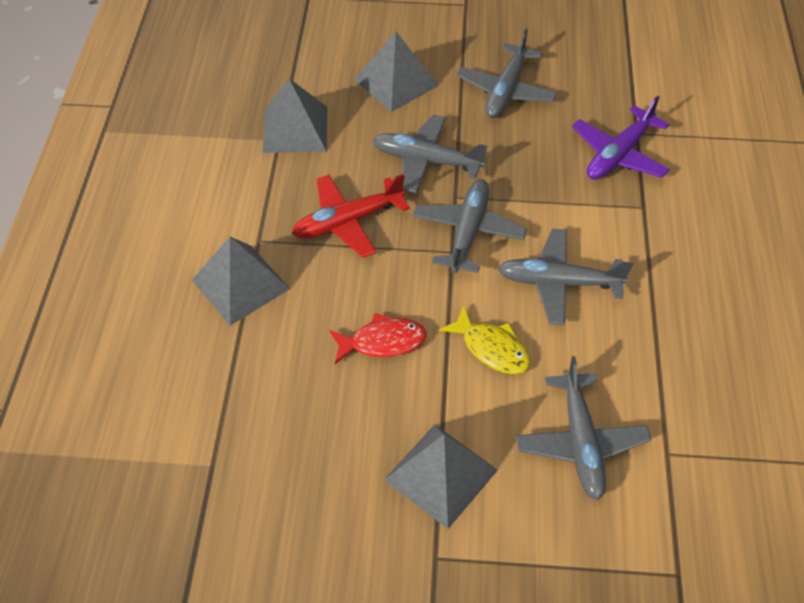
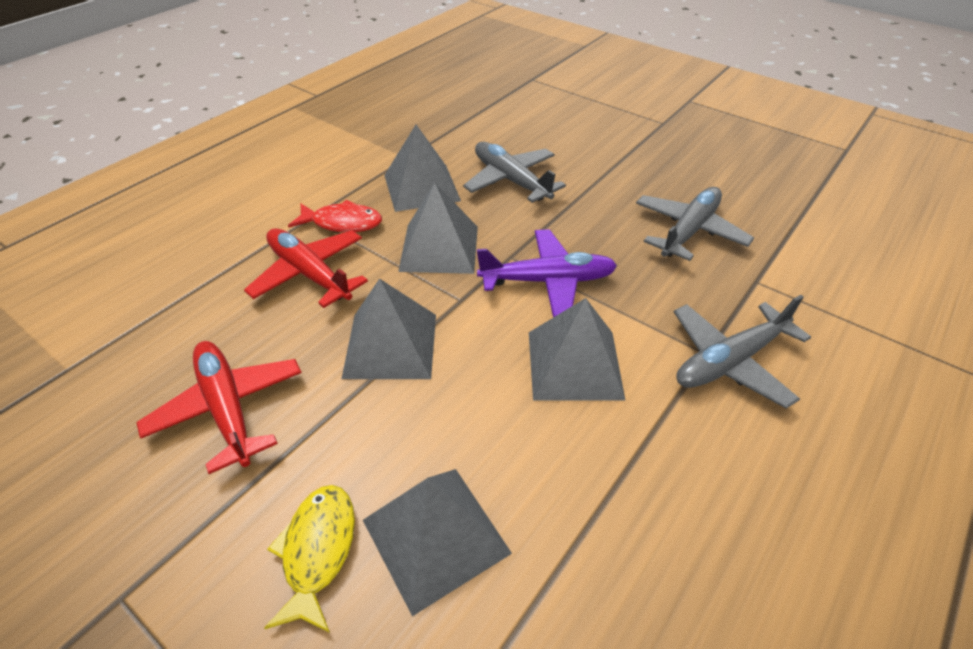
grey plane: [373,114,487,193] [413,179,527,274] [456,28,557,118] [498,229,633,325] [516,356,651,500] = 5 -> [463,142,566,203] [636,187,754,261] [674,295,811,409] = 3
grey pyramid: [192,237,290,326] [262,79,327,153] [354,31,439,112] [384,424,498,529] = 4 -> [341,278,436,379] [363,469,512,616] [384,125,461,212] [398,183,478,274] [529,298,626,401] = 5
red plane: [292,174,410,258] = 1 -> [136,341,302,474] [244,229,368,308] = 2

